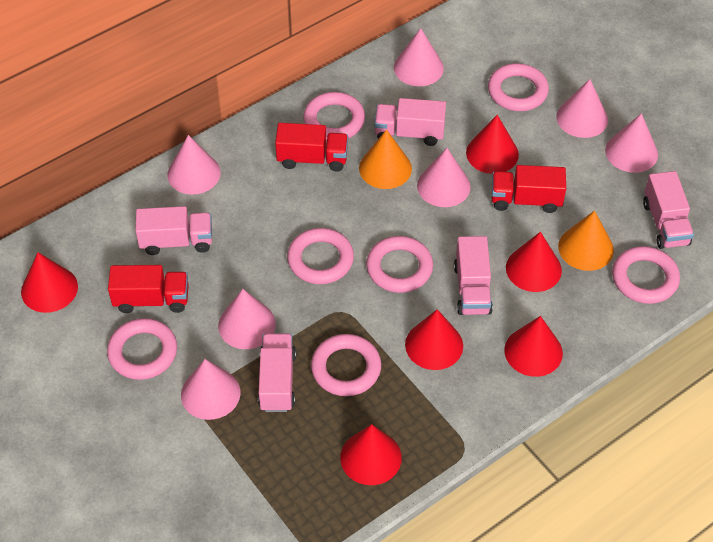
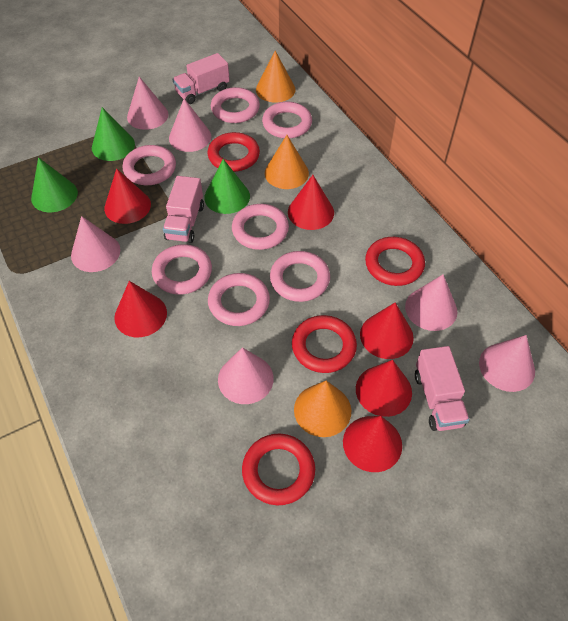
green cone: none = 0 -> [31,157,78,212] [92,107,135,161] [204,159,250,214] = 3
orange cone: [359,129,412,189] [558,210,614,271] = 2 -> [256,51,295,103] [265,135,309,189] [294,381,351,437] = 3
pink cone: [168,135,221,195] [181,359,240,420] [218,289,276,349] [394,28,444,86] [417,148,471,207] [556,79,608,138] [605,113,658,173] = 7 -> [71,216,120,272] [127,77,168,130] [169,99,211,152] [218,347,274,404] [405,274,457,331] [479,335,535,392] = 6
pink truck: [135,206,212,255] [258,333,296,412] [374,98,446,146] [454,236,493,315] [643,171,694,249] = 5 -> [163,176,204,243] [173,53,230,104] [415,346,470,431] = 3
red ring: none = 0 -> [208,132,260,172] [242,434,315,505] [292,315,357,373] [365,237,425,286] = 4
red truck: [108,265,188,313] [275,123,348,172] [492,165,566,213] = 3 -> none = 0

